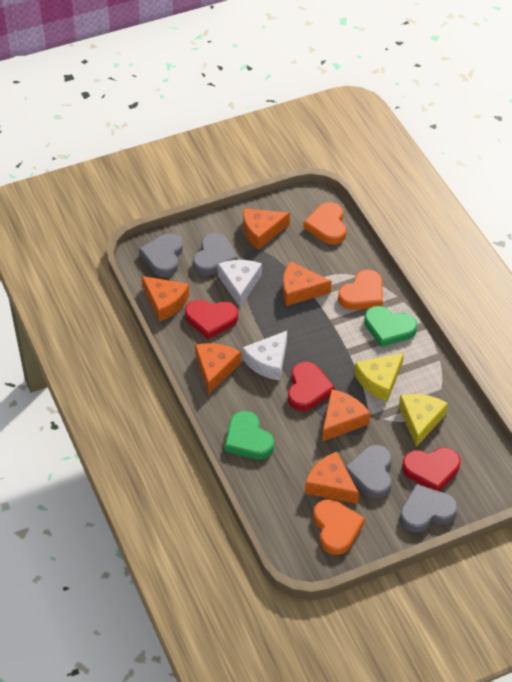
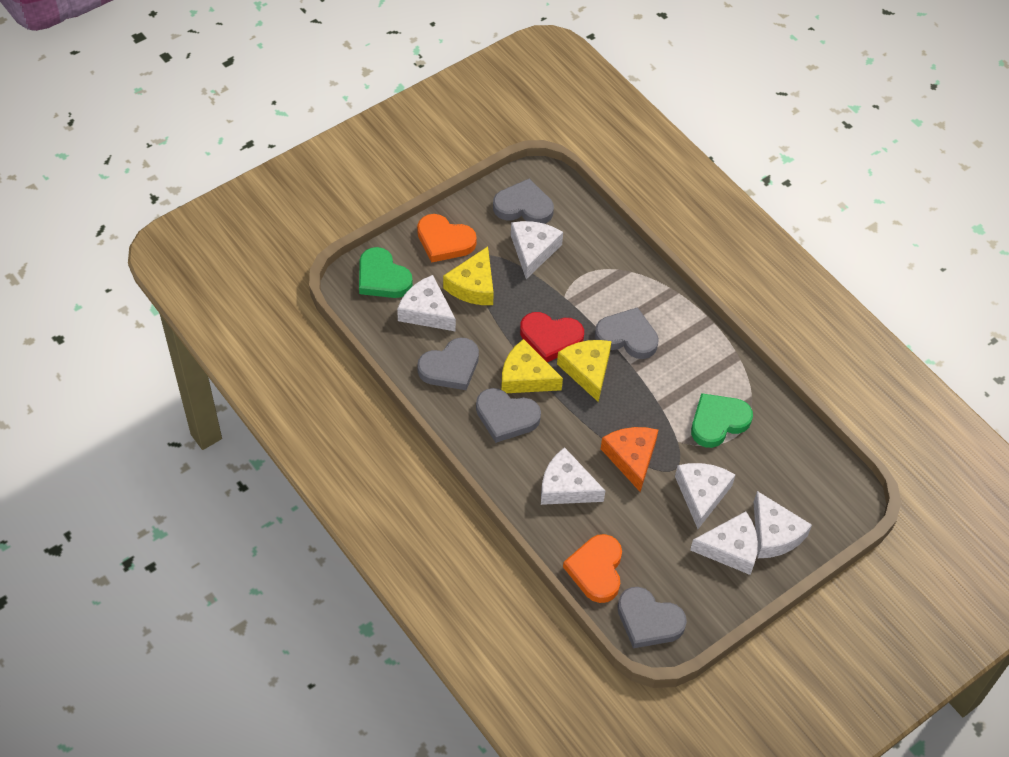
grey heart: [139,233,183,277] [193,233,238,276] [345,445,392,498] [400,484,458,532] = 4 -> [417,338,479,390] [476,388,541,443] [493,179,554,224] [595,307,659,359] [617,587,687,648] = 5
orange cheese: [142,276,189,321] [195,343,241,394] [243,208,290,250] [283,261,332,306] [305,452,359,504] [322,389,370,441] = 6 -> [601,427,658,492] = 1
orange heart: [303,202,346,244] [314,499,365,555] [338,270,383,310] = 3 -> [417,214,477,263] [563,534,622,603] = 2
red heart: [185,299,238,339] [288,362,335,411] [402,448,460,491] = 3 -> [520,312,584,362] = 1
white cheese: [217,260,262,307] [242,331,287,381] = 2 -> [397,275,456,332] [511,221,563,279] [541,447,605,505] [675,463,735,529] [690,511,758,575] [754,491,812,558] = 6
yellow cheese: [354,353,404,402] [399,394,448,447] = 2 -> [443,246,494,305] [501,339,563,393] [557,340,612,402] = 3

